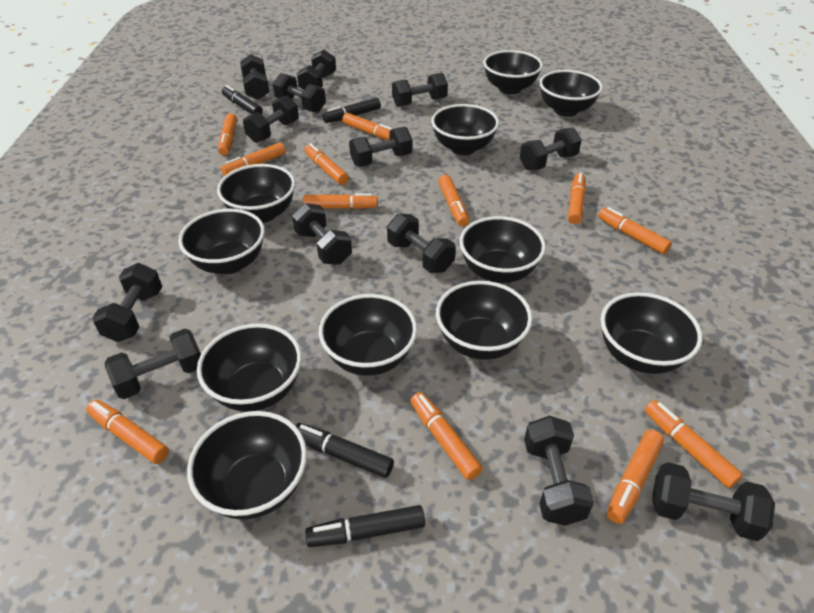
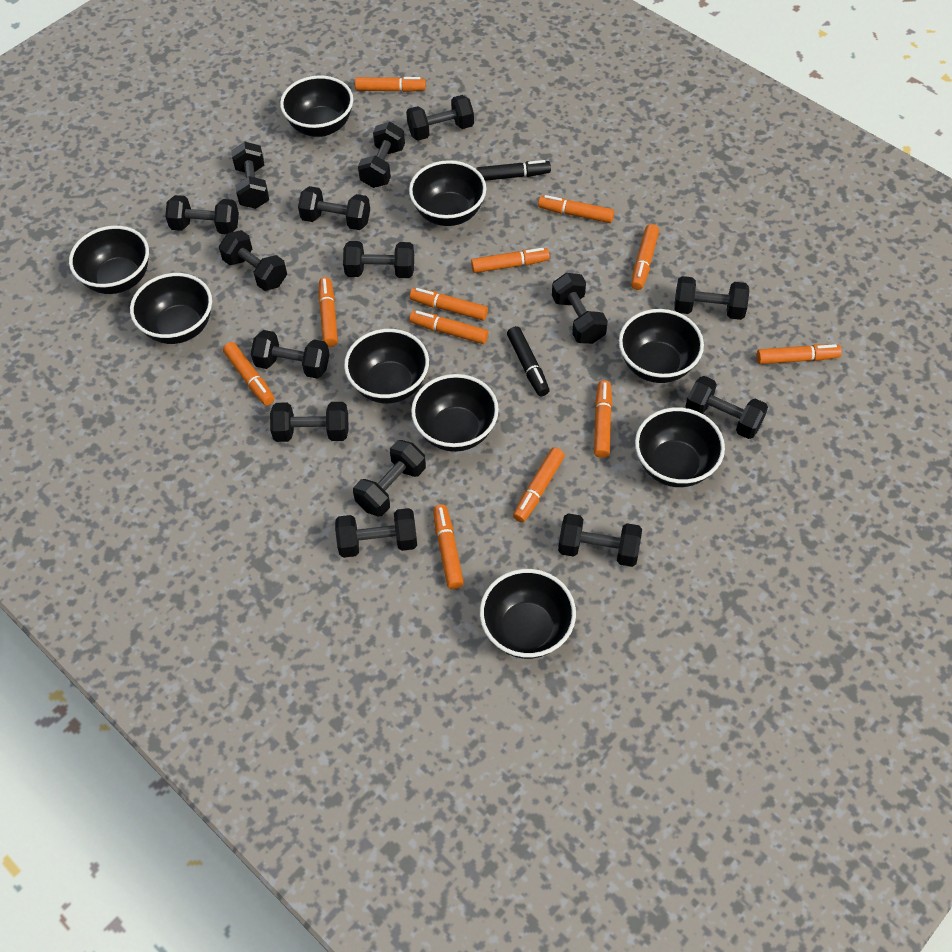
black bowl: [178,209,265,274] [187,411,307,519] [197,323,302,412] [217,164,295,223] [319,294,417,376] [431,104,499,155] [436,281,532,360] [459,216,546,283] [483,50,543,94] [539,70,603,117] [601,292,702,374] = 11 -> [69,226,149,294] [130,273,212,344] [280,75,353,137] [344,329,429,403] [409,160,486,226] [411,374,499,452] [480,569,576,659] [619,309,704,383] [635,407,725,487] = 9
black dumbbell: [92,263,162,342] [105,329,201,399] [240,54,269,100] [243,95,299,143] [273,73,326,113] [292,203,352,265] [297,50,336,90] [349,127,412,167] [387,213,456,273] [392,73,448,107] [520,127,582,170] [524,416,594,526] [652,462,775,541] = 13 -> [165,195,239,234] [219,230,287,291] [231,142,269,209] [251,330,330,379] [270,402,348,442] [298,186,370,230] [335,508,417,558] [343,241,414,278] [353,440,426,516] [358,122,405,188] [406,95,474,141] [552,273,608,344] [558,513,642,567] [674,276,749,320] [685,376,768,439] = 15
black marker: [222,85,263,115] [296,423,394,478] [305,505,425,547] [323,98,381,123] = 4 -> [476,160,551,181] [507,326,550,396] = 2

